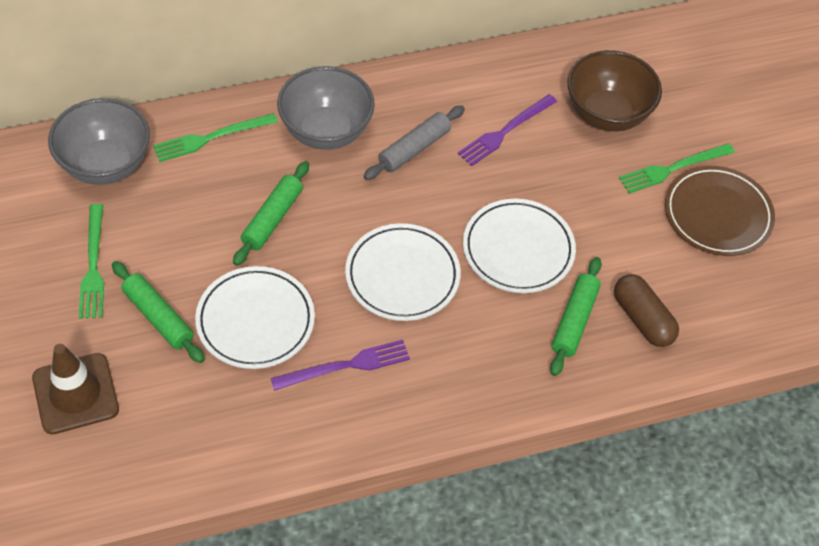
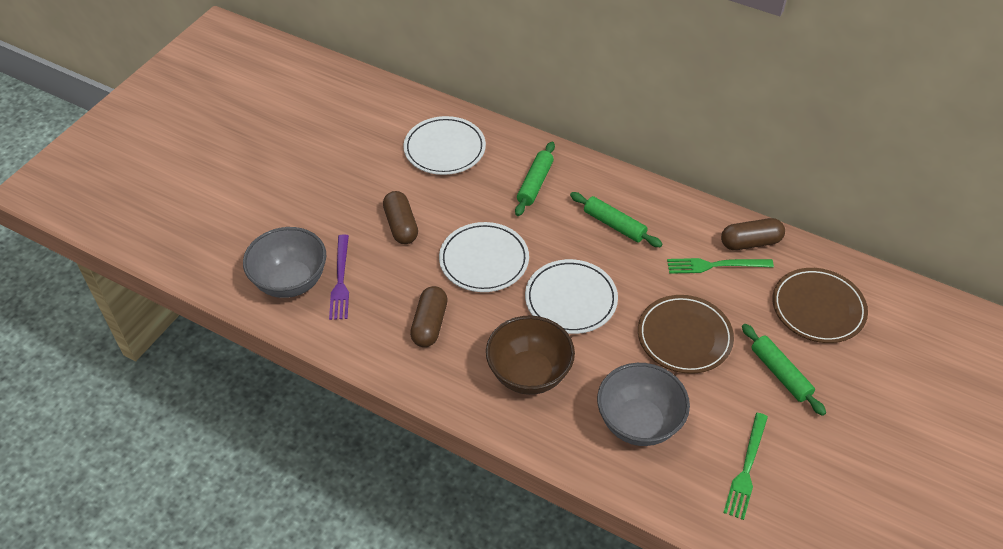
brown capsule: [614,274,679,347] = 1 -> [383,191,418,244] [410,286,448,347] [721,218,785,250] = 3
brown plate: [665,166,775,256] = 1 -> [638,295,734,374] [772,268,868,343] = 2
brown traffic cone: [32,344,119,434] = 1 -> none = 0
green fork: [79,204,104,319] [153,113,278,162] [619,143,735,194] = 3 -> [667,258,774,274] [723,413,768,520] = 2
grey rolling pin: [364,105,465,180] = 1 -> none = 0
purple fork: [271,339,410,391] [458,94,557,166] = 2 -> [329,234,349,320] = 1

